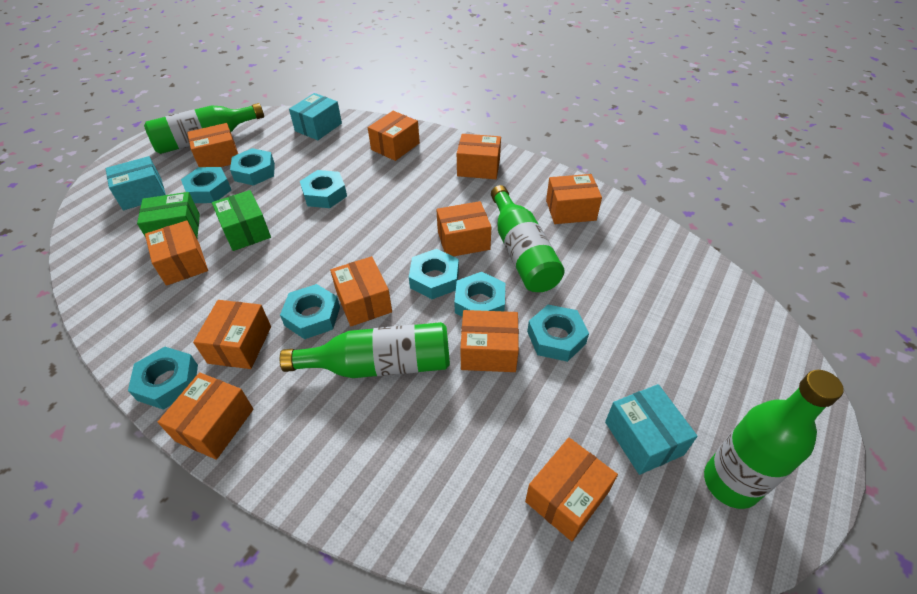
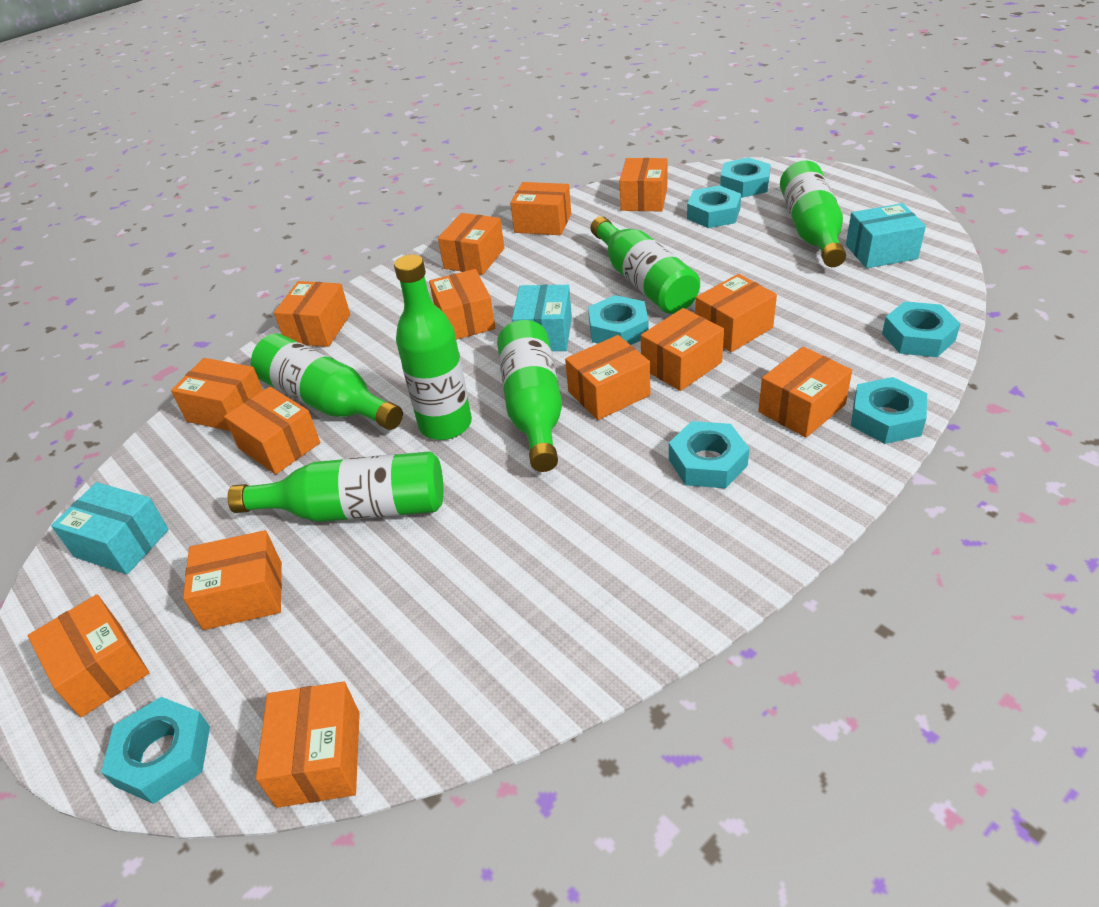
green bottle: [144,103,264,154] [280,322,450,378] [491,185,565,292] [704,370,844,509] = 4 -> [228,451,444,522] [251,334,403,430] [394,254,472,440] [497,320,562,472] [590,216,700,314] [780,160,846,267] = 6
green box: [137,192,200,238] [212,190,271,251] = 2 -> none = 0
orange box: [145,220,208,286] [158,372,253,460] [187,123,238,167] [193,300,271,369] [330,256,392,326] [368,111,420,161] [436,201,491,257] [457,134,501,179] [460,310,519,372] [525,438,618,541] [546,174,602,224] = 11 -> [28,594,149,717] [171,358,263,431] [183,530,282,630] [224,387,320,474] [256,681,360,808] [274,281,350,347] [429,269,495,339] [438,213,504,275] [510,182,571,235] [565,335,650,420] [620,158,668,212] [641,308,724,391] [695,274,777,352] [758,347,852,438] = 14
turquoise nut: [128,347,198,410] [181,167,231,203] [230,148,275,186] [280,284,340,339] [300,170,347,208] [409,249,459,299] [454,272,505,317] [527,305,589,362] = 8 -> [101,697,210,804] [588,295,649,345] [669,421,750,489] [687,185,741,228] [720,158,771,198] [851,377,927,444] [882,301,961,357] = 7

